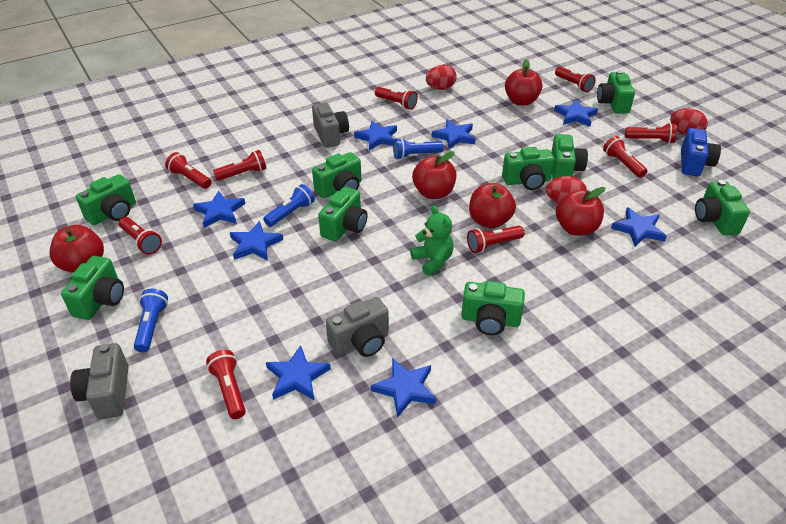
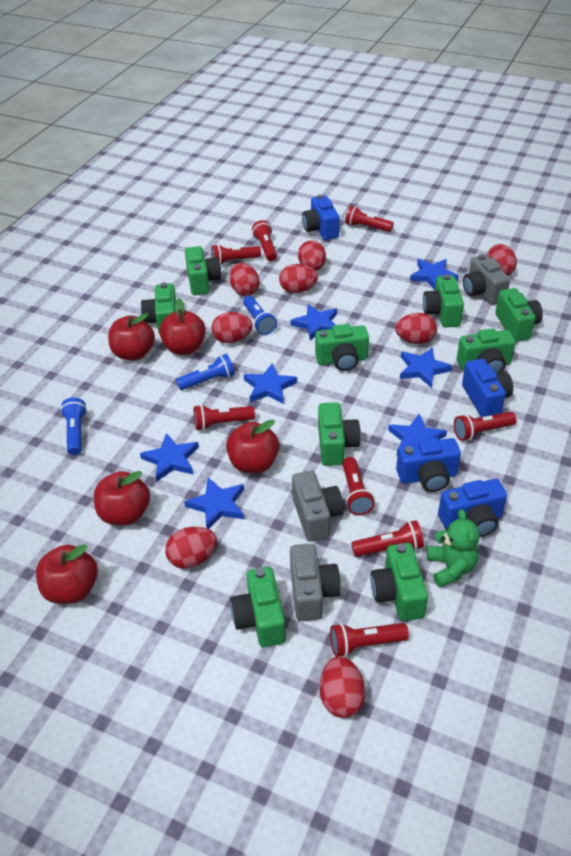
blue camera: [681,128,721,176] = 1 -> [302,194,339,240] [396,437,461,492] [438,479,507,537] [462,359,513,417] = 4
blue star: [193,190,245,228] [230,221,283,261] [266,345,331,400] [354,121,397,151] [371,358,436,418] [431,120,476,149] [554,99,598,127] [611,207,667,246] = 8 -> [140,433,199,481] [184,478,244,529] [243,363,297,404] [290,304,337,341] [388,414,447,455] [400,347,452,388] [410,259,459,290] = 7
red egg: [426,65,457,90] [546,176,587,204] [670,108,708,136] = 3 -> [165,527,217,569] [212,312,253,343] [229,263,259,296] [279,264,318,293] [298,240,326,271] [319,656,366,718] [395,313,437,344] [487,244,517,276] = 8
red flashlight: [119,217,162,255] [165,152,212,189] [206,350,246,419] [213,150,267,181] [375,87,418,110] [467,226,524,253] [555,67,596,92] [603,136,647,178] [625,123,677,144] = 9 -> [194,405,255,431] [211,244,261,265] [252,220,277,261] [330,623,409,657] [343,457,375,515] [345,206,394,232] [351,520,424,557] [454,412,516,441] = 8

